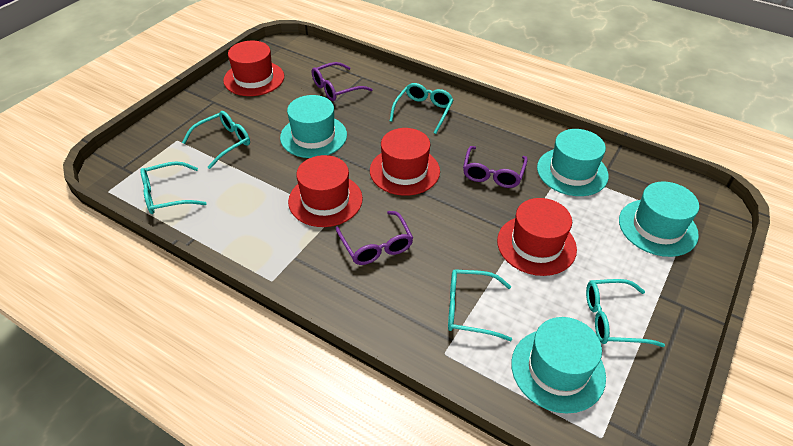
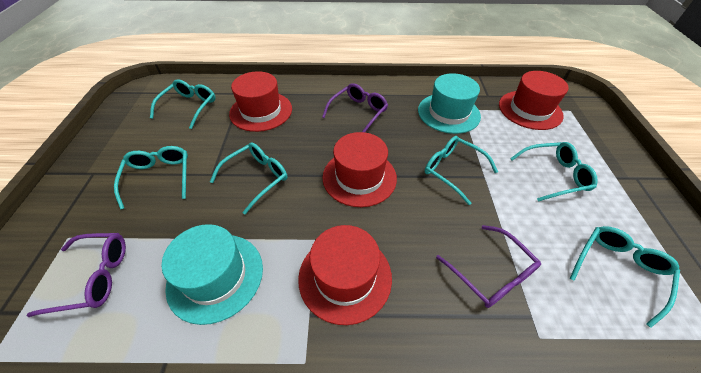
turquoise glasses: [140,161,207,214] [182,111,250,169] [390,83,454,134] [448,269,512,341] [586,279,665,347] = 5 -> [114,146,188,210] [150,79,216,129] [210,143,287,214] [425,136,498,205] [510,142,598,202] [570,226,680,328] = 6
turquoise hat: [280,95,347,158] [511,317,606,414] [537,129,609,196] [619,181,699,257] = 4 -> [161,224,263,325] [418,73,481,134] = 2

